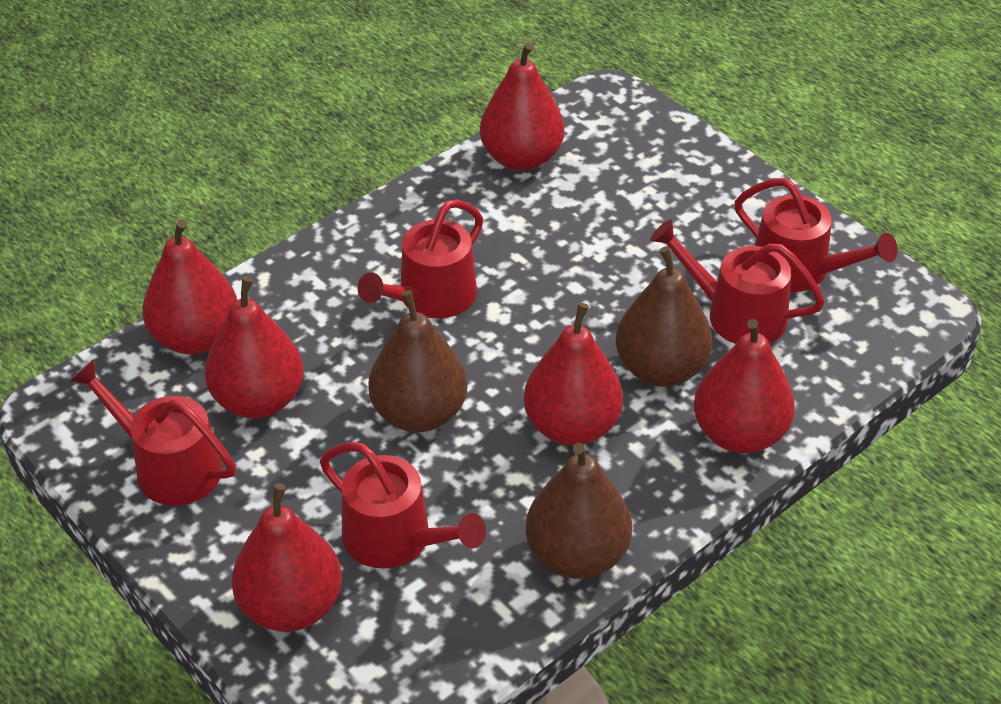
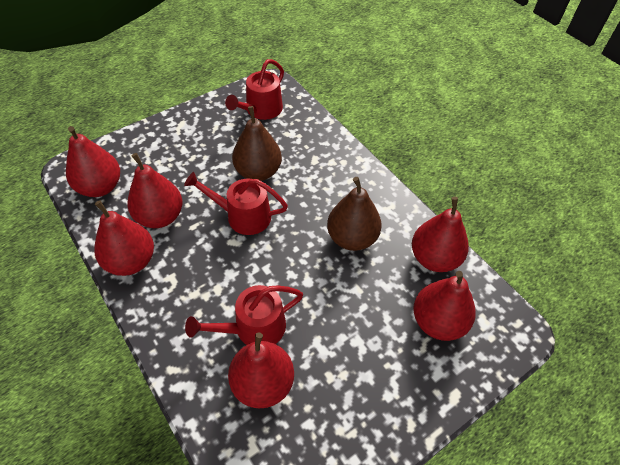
brown pear: [368,290,467,432] [525,443,632,579] [616,246,712,387] = 3 -> [232,106,282,181] [327,177,382,251] = 2
red watering can: [70,359,236,505] [320,442,486,569] [357,199,483,319] [650,220,825,344] [735,178,898,292] = 5 -> [184,172,288,235] [185,285,303,345] [225,59,284,120] = 3

